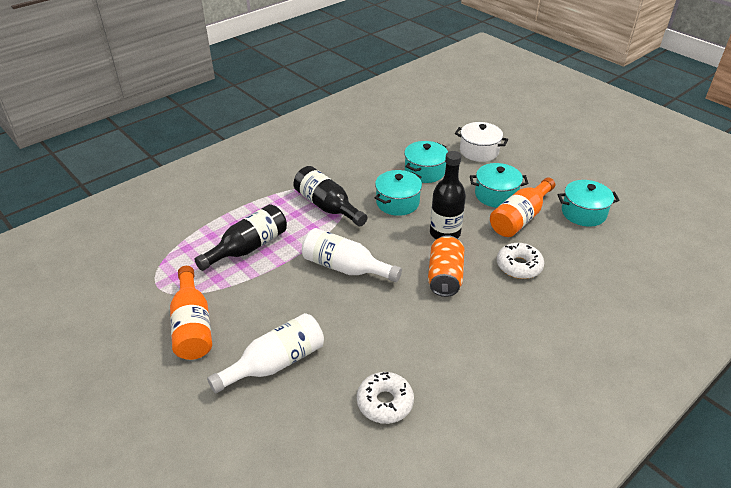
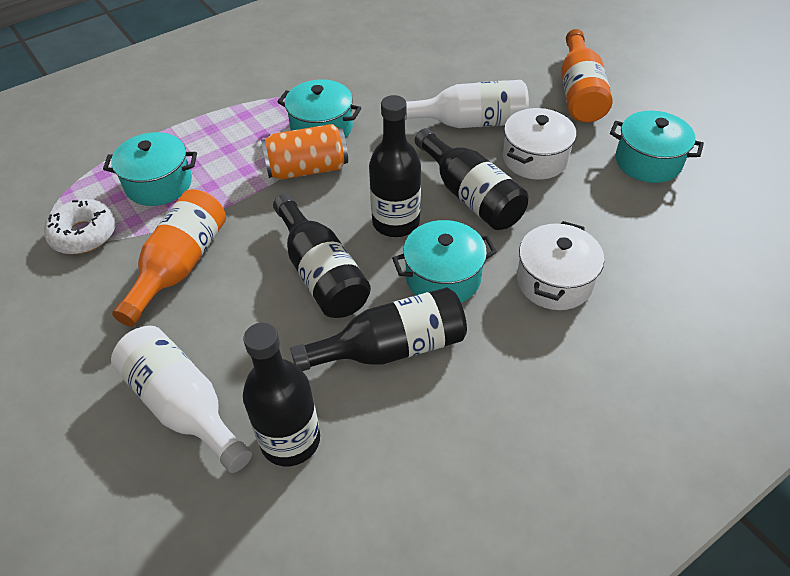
black bottle: [194,204,287,271] [293,166,367,226] [430,151,466,239] = 3 -> [243,323,320,466] [273,194,371,318] [290,288,467,371] [369,95,421,237] [415,128,528,230] = 5
white donut: [357,372,414,424] [497,243,544,279] = 2 -> [44,199,116,254] = 1
white pot: [455,122,508,162] = 1 -> [503,108,576,180] [517,221,604,310] = 2

